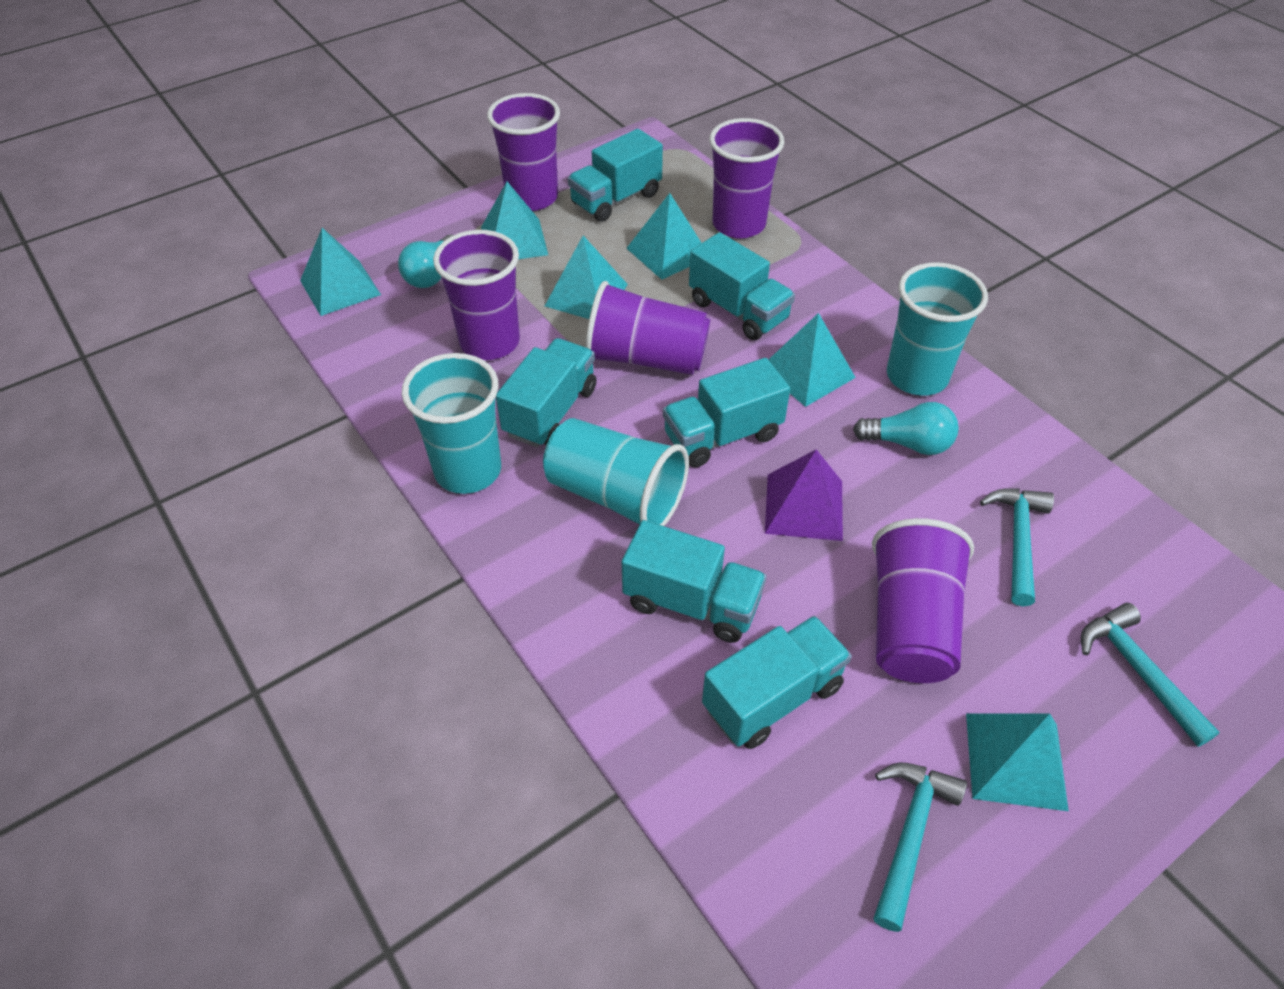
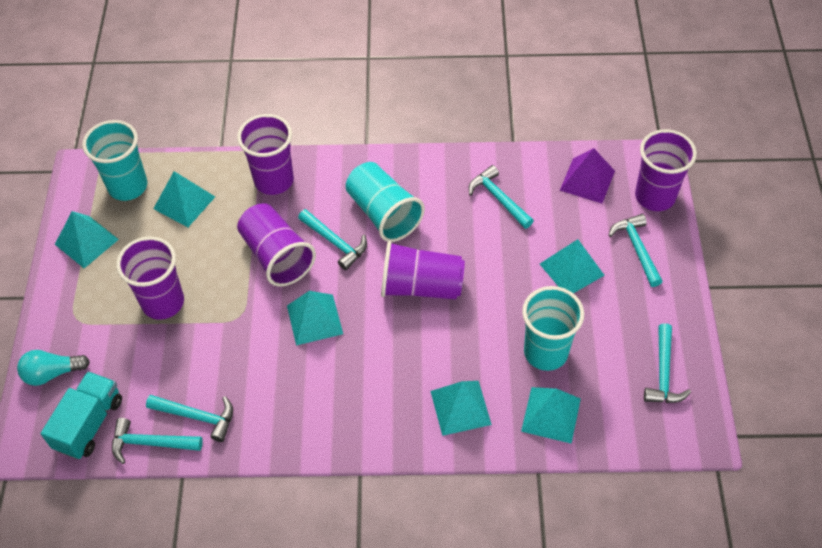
turquoise hammer: [873,763,967,932] [980,488,1054,607] [1081,603,1220,747] = 3 -> [112,418,203,464] [146,395,233,442] [298,209,367,270] [469,165,534,229] [608,214,663,287] [644,323,691,403] = 6
turquoise light bulb: [398,234,453,288] [853,402,959,455] = 2 -> [17,350,90,386] = 1
turquoise truck: [496,338,597,447] [568,129,663,222] [622,520,767,643] [663,358,790,467] [689,232,795,340] [702,616,852,749] = 6 -> [41,371,122,459] = 1

